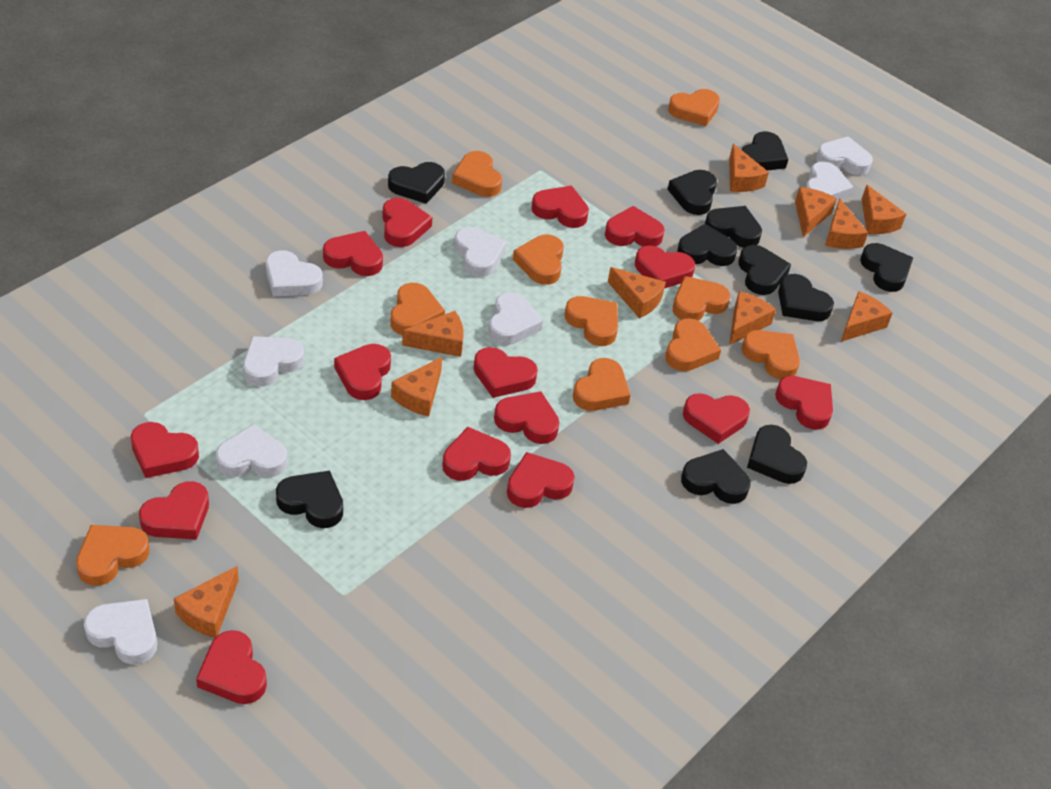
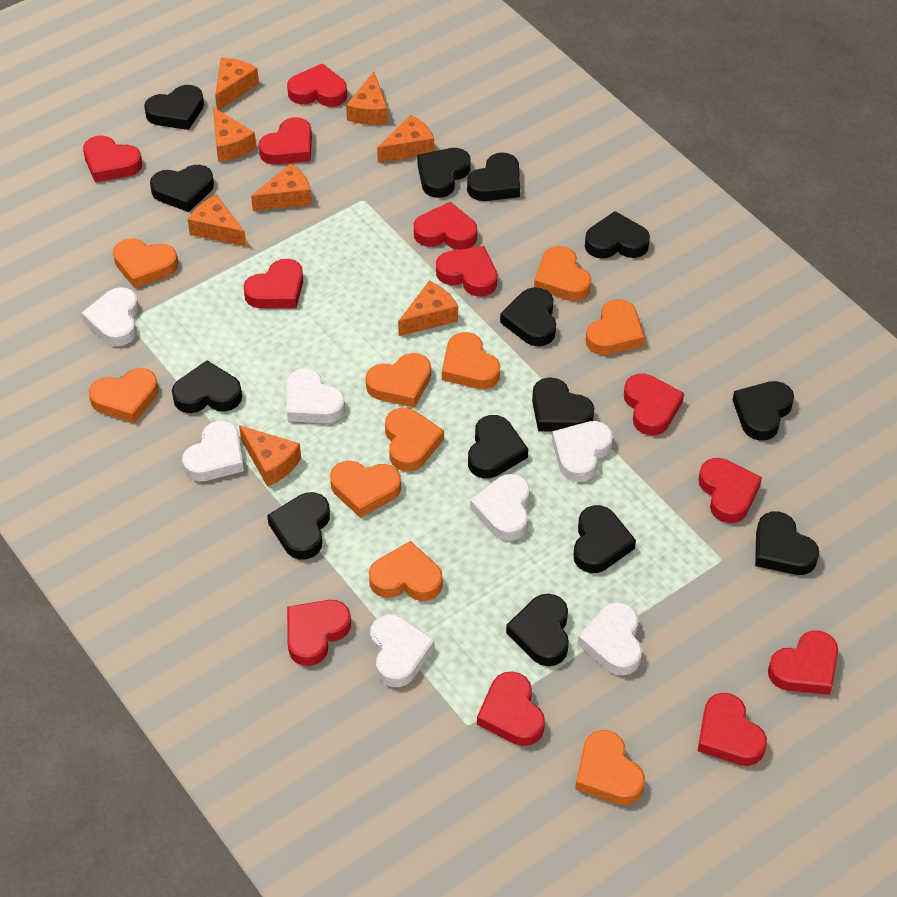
black heart: [276,471,343,528] [388,162,445,204] [667,170,717,215] [677,224,737,266] [681,449,751,504] [705,206,762,248] [738,245,791,295] [742,131,788,170] [747,425,807,484] [778,274,834,321] [860,243,913,292] = 11 -> [144,85,204,130] [150,165,214,212] [172,360,242,413] [267,492,330,559] [417,148,471,198] [467,152,520,201] [468,415,528,479] [500,287,556,346] [506,594,569,666] [532,377,594,431] [573,505,636,573] [585,211,650,259] [733,381,794,441] [755,511,819,575] = 14
orange cheese: [174,566,239,638] [391,357,442,416] [402,311,464,357] [608,267,666,318] [729,144,769,192] [729,291,776,345] [795,187,837,237] [825,198,868,249] [841,291,893,342] [861,185,906,234] = 10 -> [188,195,246,246] [213,107,256,162] [215,58,259,110] [239,425,301,487] [251,163,312,211] [346,72,388,125] [377,115,434,163] [398,281,458,336] = 8
red heart: [131,422,199,478] [139,481,209,540] [196,630,267,704] [323,231,383,276] [334,344,391,400] [382,198,432,247] [443,427,511,481] [473,347,538,398] [494,391,560,444] [507,452,575,508] [531,186,589,228] [605,206,664,246] [635,245,695,288] [683,393,750,444] [775,376,833,430] = 15 -> [83,135,142,182] [243,259,303,308] [259,117,312,165] [287,63,347,107] [287,600,351,666] [414,202,477,250] [436,246,497,297] [477,671,545,746] [624,374,684,436] [698,458,762,523] [698,693,767,766] [768,631,838,695] = 12
white heart: [84,599,157,665] [216,424,287,478] [243,336,304,387] [266,250,323,296] [454,227,507,277] [488,292,543,345] [805,161,854,201] [816,136,873,175] = 8 -> [81,287,139,346] [182,421,244,482] [286,368,345,423] [370,615,435,687] [470,474,530,541] [552,421,613,482] [578,602,642,675] = 7

